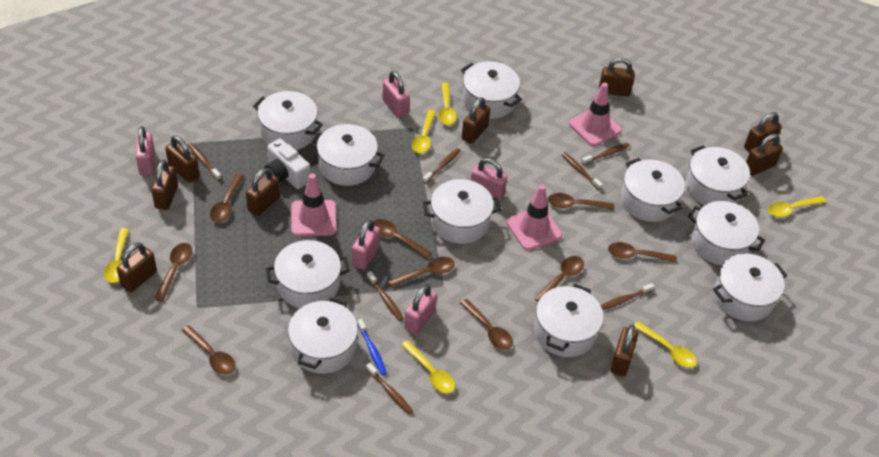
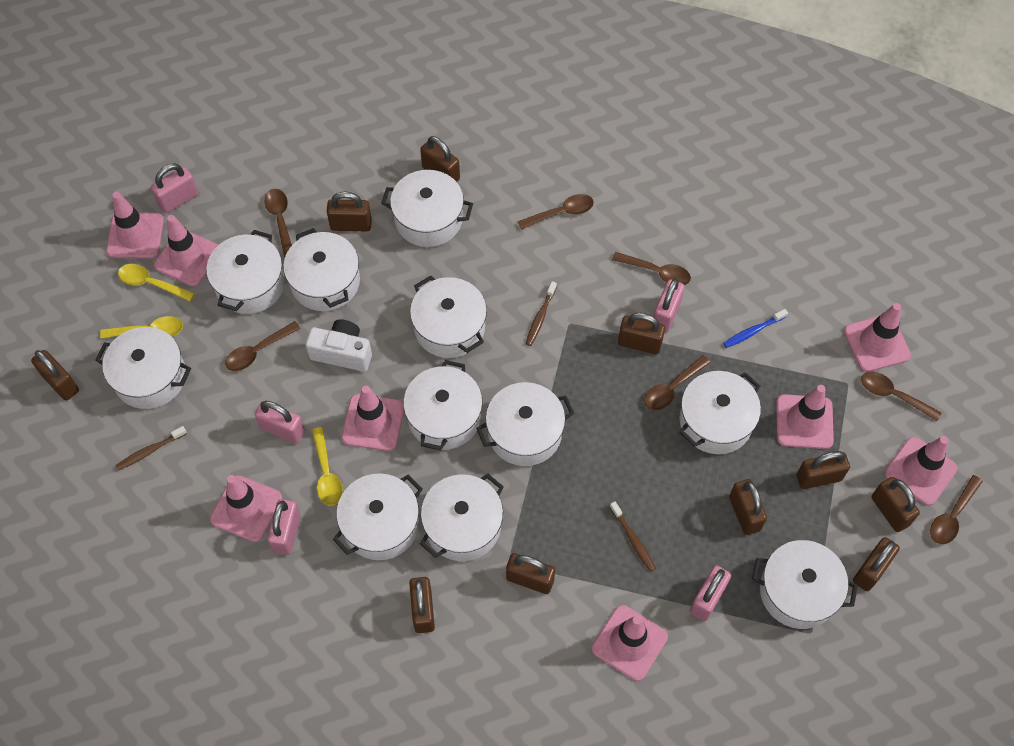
brown padlock: [117,243,157,292] [151,160,178,210] [165,136,200,183] [246,168,280,216] [462,97,491,144] [599,58,635,96] [611,325,638,376] [744,112,781,153] [746,134,783,176] = 9 -> [31,350,79,401] [327,192,372,231] [409,577,435,633] [420,136,460,182] [506,553,555,594] [618,313,665,354] [729,479,767,535] [796,451,850,489] [853,537,900,591] [872,477,920,532] = 10
brown spoon: [154,243,192,302] [182,325,235,375] [210,174,244,222] [373,219,432,259] [387,257,455,288] [460,299,513,350] [534,256,584,302] [548,193,614,210] [608,242,677,263] = 9 -> [225,321,301,371] [264,189,292,257] [517,194,594,230] [612,252,691,285] [644,355,711,410] [861,371,941,421] [930,475,983,544] = 7
brown toothbrush: [187,142,222,181] [366,363,413,414] [367,271,404,321] [423,148,461,184] [561,152,603,190] [581,143,630,165] [600,283,655,310] = 7 -> [115,426,187,470] [526,281,557,346] [610,501,656,572] = 3
pink traffic cone: [291,173,337,236] [506,185,562,250] [569,83,622,146] = 3 -> [106,192,164,259] [154,215,218,287] [210,475,282,542] [342,386,404,451] [592,605,668,681] [776,385,834,449] [844,303,911,372] [884,436,957,506] = 8
yellow spoon: [104,228,129,283] [401,340,455,394] [412,110,436,153] [438,83,457,125] [634,321,697,368] [768,196,826,217] = 6 -> [100,316,183,339] [118,264,195,301] [312,427,343,505] = 3

